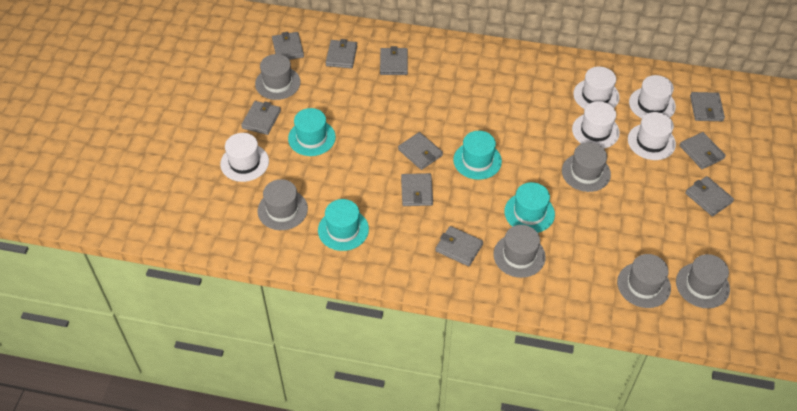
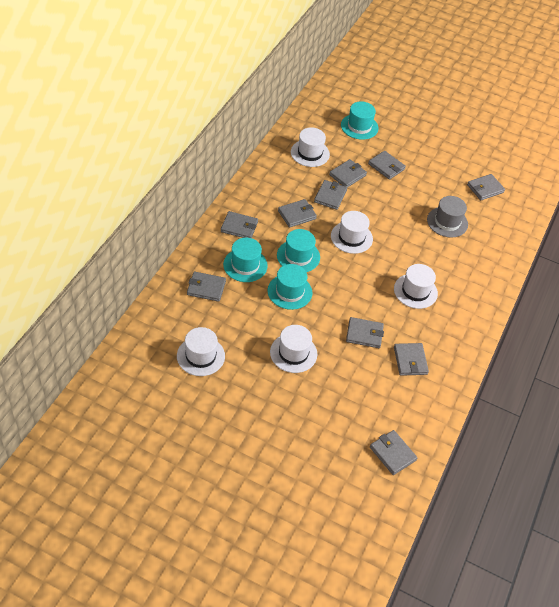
grey hat: [255,54,301,100] [257,179,308,230] [493,225,546,278] [562,142,611,192] [617,254,671,308] [676,254,730,308] = 6 -> [427,196,468,238] = 1

